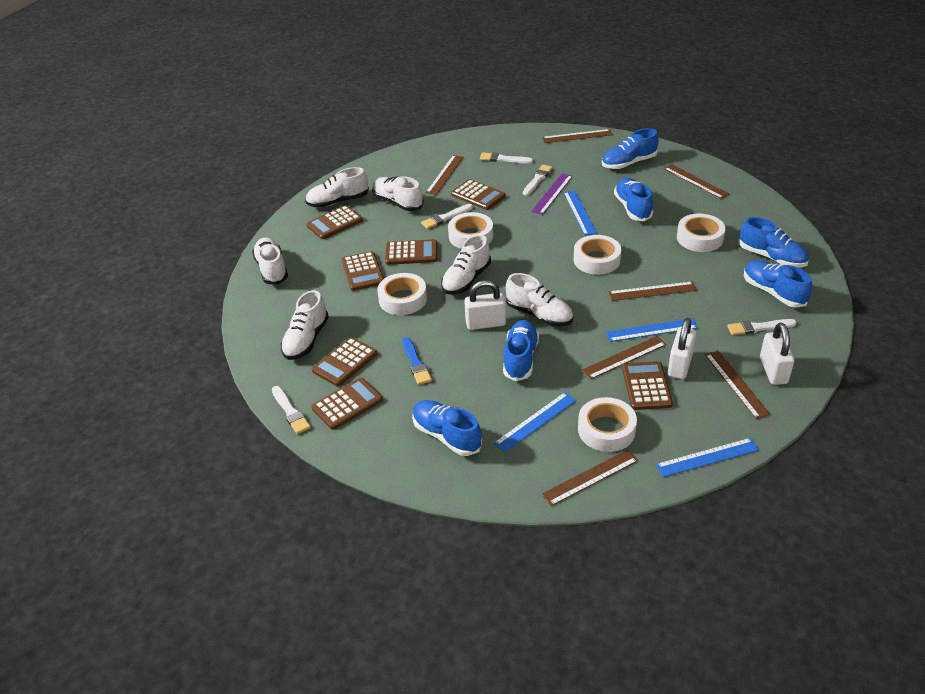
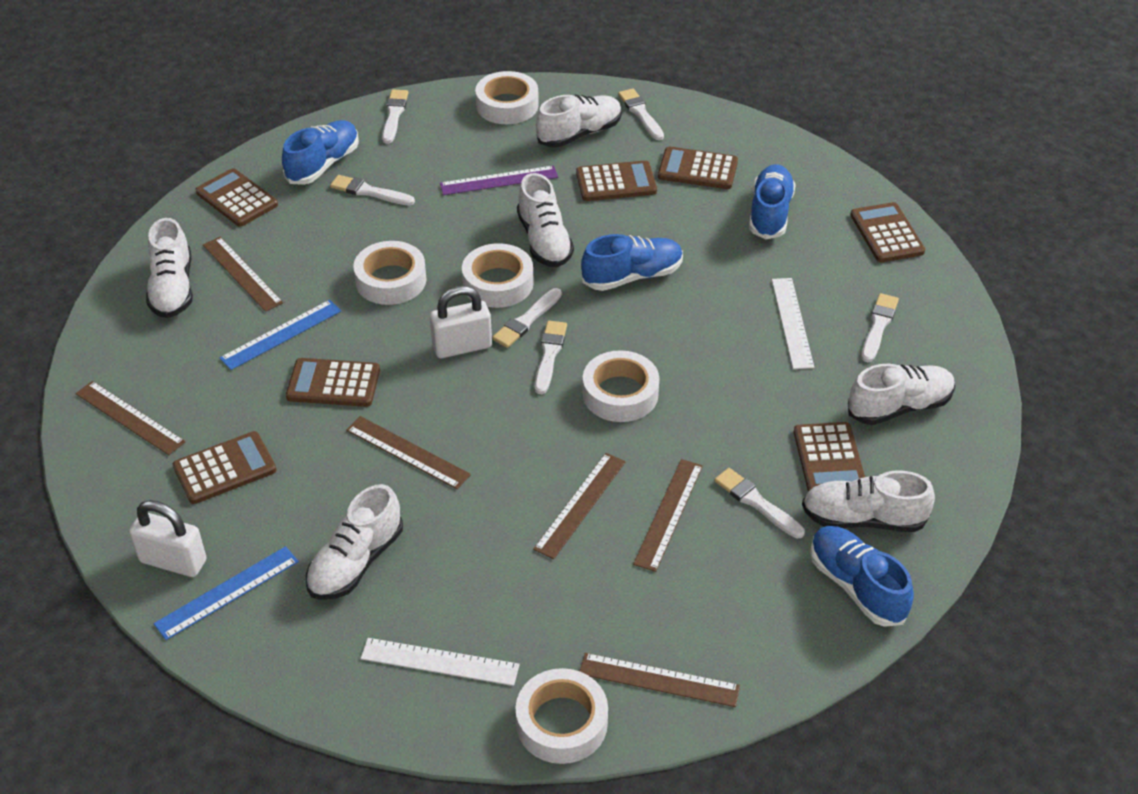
blue brush: [402,337,432,385] = 1 -> none = 0
blue ruler: [494,392,576,452] [563,191,597,236] [606,318,698,342] [656,438,759,477] = 4 -> [154,546,299,640] [220,300,341,370] = 2
blue shoe: [412,400,482,456] [503,320,539,381] [602,128,658,169] [614,178,653,221] [740,217,809,268] [744,260,812,308] = 6 -> [282,120,359,185] [581,234,683,291] [749,164,796,239] [810,526,914,627] = 4
brown ruler: [426,155,464,195] [541,450,638,506] [542,129,613,143] [582,336,667,380] [609,281,697,301] [664,164,729,199] [705,351,770,419] = 7 -> [76,381,186,455] [203,237,283,312] [346,416,471,489] [533,453,626,559] [580,653,740,707] [633,459,703,572] = 6
white brush: [272,386,311,434] [421,204,473,229] [480,152,533,164] [523,165,553,196] [727,319,797,335] = 5 -> [330,175,415,205] [382,90,408,144] [492,288,562,348] [535,321,567,394] [618,88,664,140] [715,468,805,538] [861,293,899,362] = 7
white padlock: [464,280,506,330] [668,318,696,379] [760,323,794,385] = 3 -> [129,500,207,577] [430,286,492,358] = 2
white ruler: none = 0 -> [361,638,520,686] [772,278,814,369] = 2

